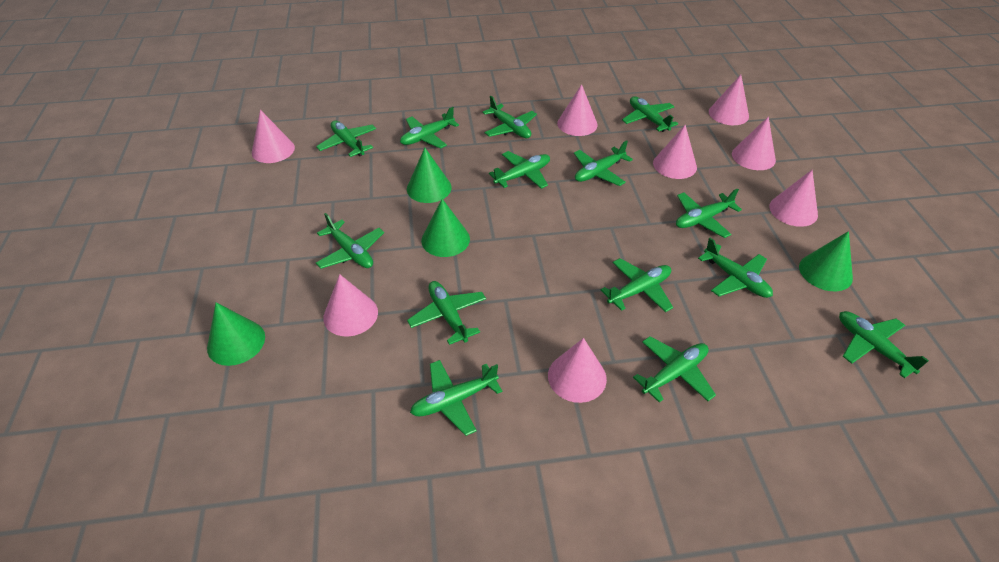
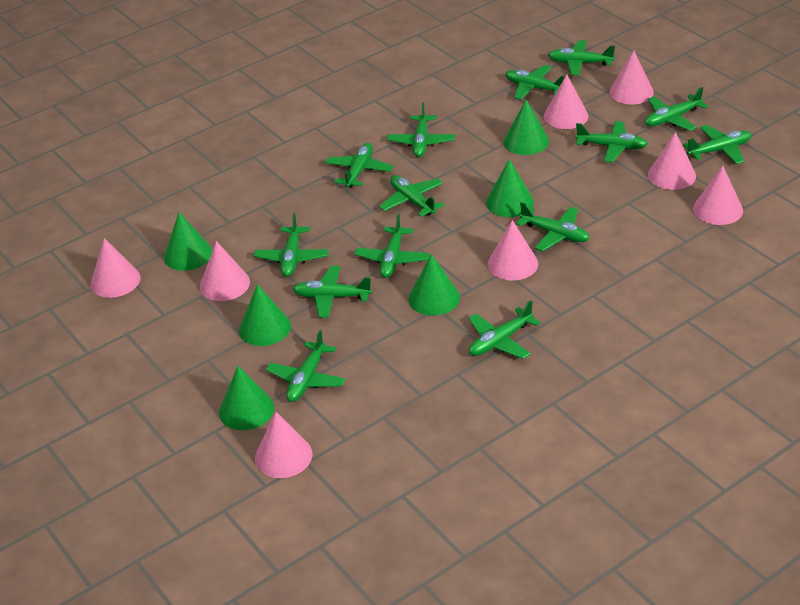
green cone: [207,302,265,366] [407,148,452,203] [421,199,470,257] [799,231,853,291] = 4 -> [164,212,212,271] [219,366,274,430] [239,284,291,346] [408,254,460,316] [486,159,534,217] [504,100,549,155] = 6

